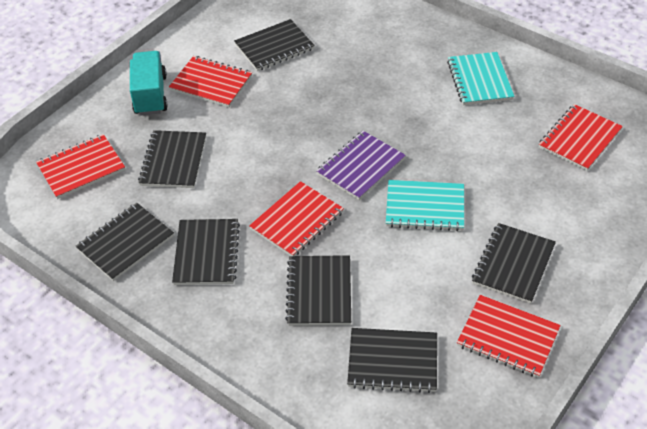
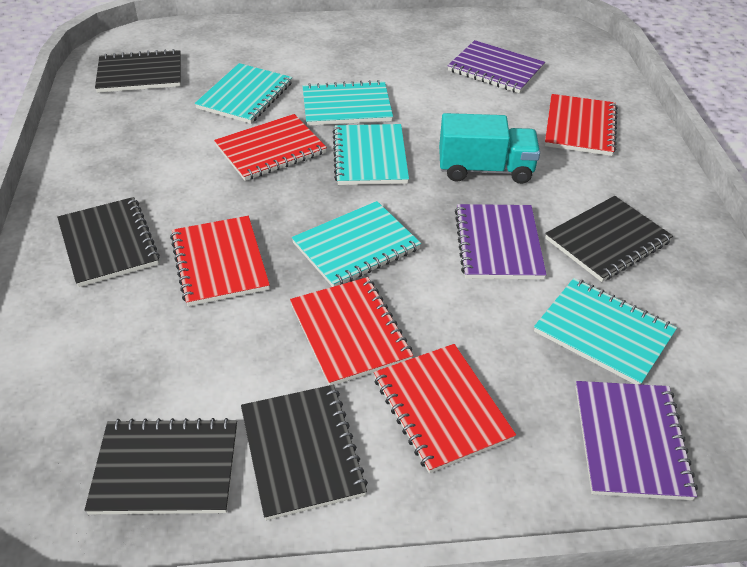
black notebook: [76,203,174,281] [138,130,206,188] [172,219,240,285] [234,19,315,71] [285,255,351,326] [347,328,437,393] [472,223,556,304] = 7 -> [57,197,160,287] [84,418,237,514] [95,49,181,93] [241,385,368,520] [545,196,673,282] = 5
purple notebook: [316,131,406,200] = 1 -> [448,40,545,93] [455,204,547,279] [576,381,698,500] = 3
turquoise notebook: [386,180,464,231] [447,52,515,105] = 2 -> [195,63,292,124] [292,201,421,287] [303,80,393,126] [332,124,409,185] [534,278,677,384] = 5

